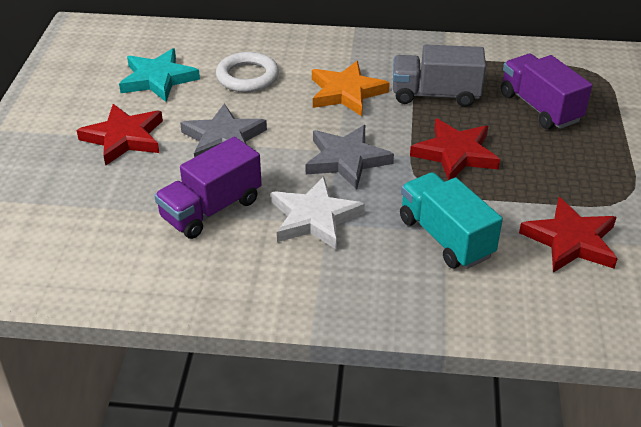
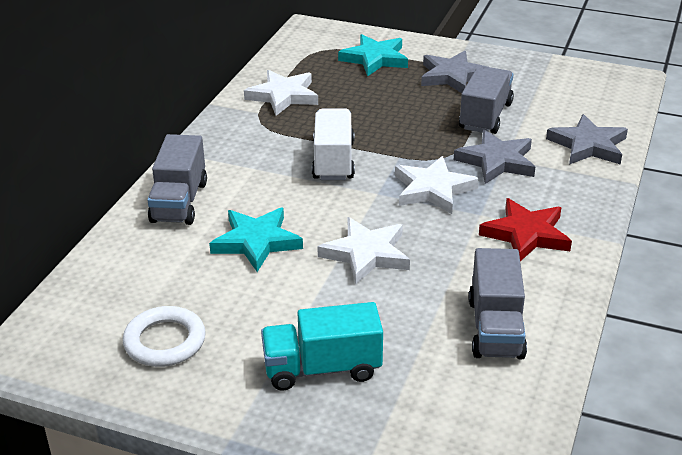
grey star: [180,103,267,157] [306,125,394,190] = 2 -> [421,51,488,93] [454,129,535,184] [546,114,628,165] = 3
grey truck: [393,45,486,107] = 1 -> [147,134,207,225] [459,67,514,134] [469,248,527,360] = 3
orange star: [312,61,390,116] = 1 -> none = 0
purple truck: [154,137,262,239] [501,54,592,129] = 2 -> none = 0
red star: [76,104,163,166] [410,119,500,180] [519,197,618,273] = 3 -> [479,198,572,261] = 1
turquoise star: [119,48,200,102] = 1 -> [209,208,303,272] [338,34,408,76] = 2
white star: [271,177,365,250] = 1 -> [244,70,318,116] [317,217,410,284] [395,156,479,214] = 3
white truck: none = 0 -> [312,109,355,180] = 1

